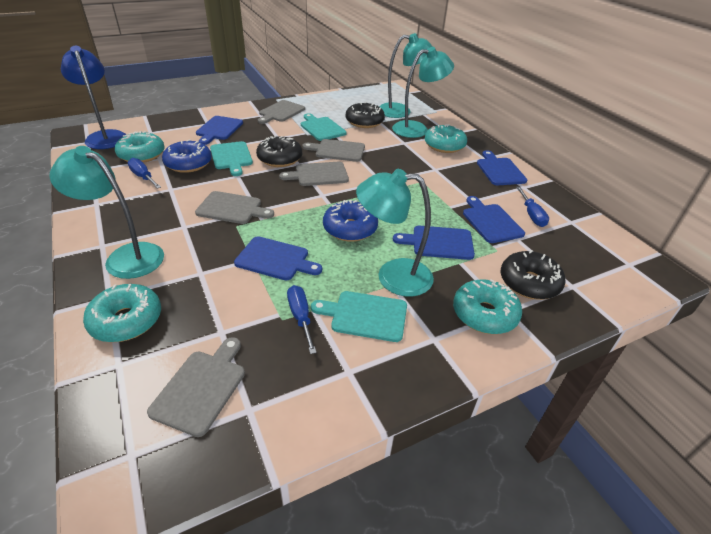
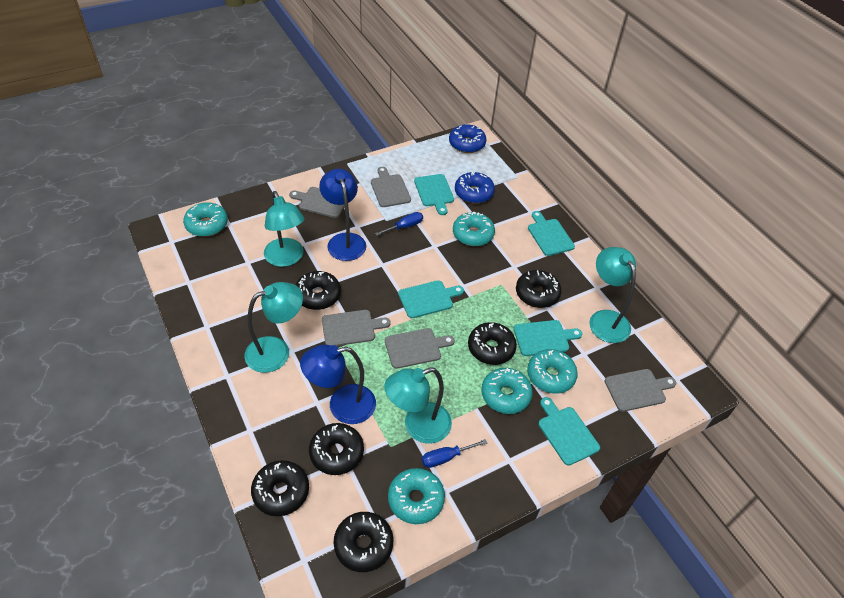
black donut: [256,135,302,167] [346,102,385,128] [501,250,566,300] = 3 -> [251,460,309,516] [296,271,341,310] [309,423,364,475] [333,512,393,572] [468,322,517,365] [516,270,562,308] = 6
blue cutting board: [196,116,243,145] [234,236,322,281] [393,226,475,260] [463,196,525,243] [477,150,527,185] = 5 -> none = 0
blue lamp: [61,46,126,149] = 1 -> [300,344,376,424] [319,169,366,261] = 2
blue screwdriver: [127,158,161,189] [287,285,317,354] [516,187,549,227] = 3 -> [375,212,423,236] [422,439,487,468] = 2
turquoise cutting board: [210,141,253,176] [301,113,347,141] [311,291,407,342] = 3 -> [398,280,464,318] [414,174,454,215] [514,320,582,356] [528,211,575,256] [538,397,600,465] = 5
turquoise donut: [83,284,161,342] [115,131,165,163] [425,124,467,153] [453,280,522,334] = 4 -> [183,202,228,237] [388,468,445,524] [453,212,495,246] [481,368,533,414] [527,349,578,394] = 5

